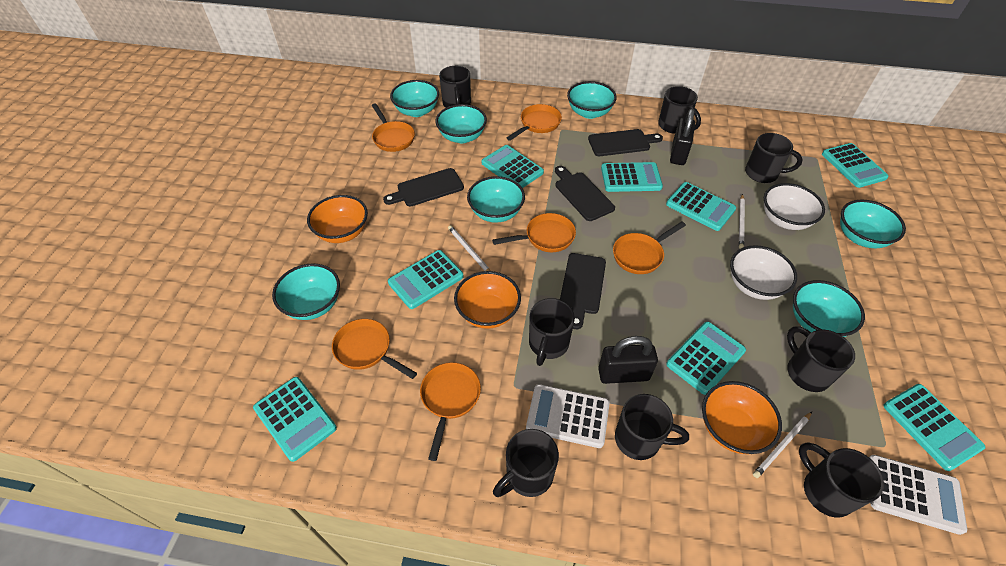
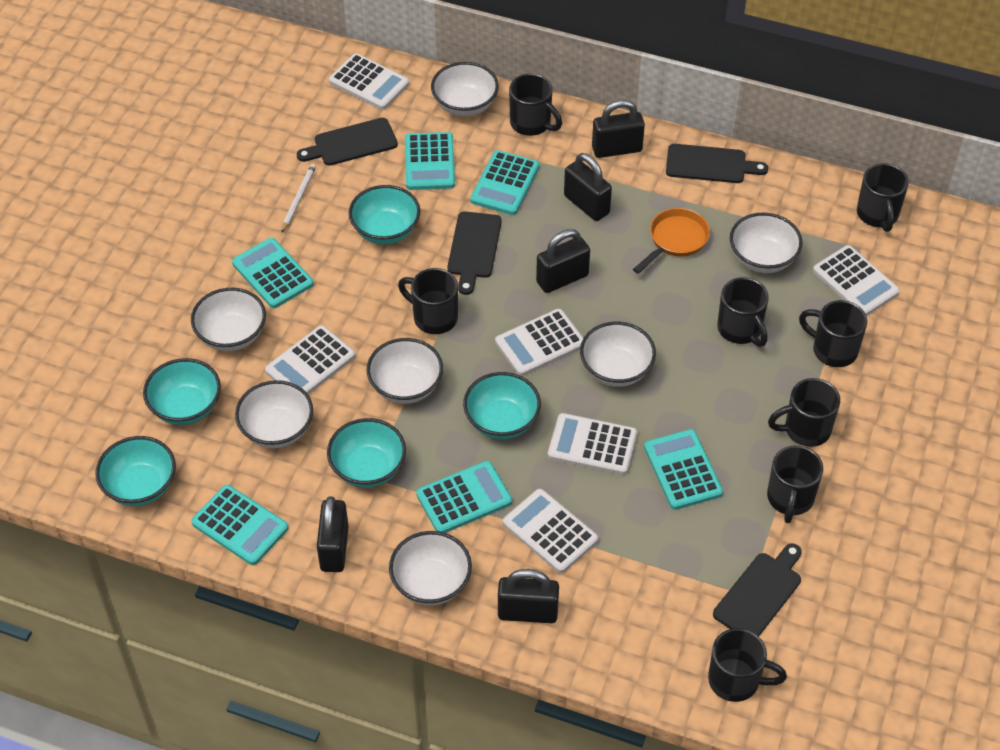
black padlock: [598,336,658,384] [670,109,695,165] = 2 -> [317,496,349,572] [498,569,559,623] [536,229,590,293] [564,153,612,221] [592,100,645,158] = 5
orange bowl: [307,195,368,243] [454,271,521,329] [702,381,782,454] = 3 -> none = 0
orange pan: [332,319,417,379] [372,103,415,152] [420,362,481,461] [492,213,576,252] [506,104,562,141] [613,222,686,274] = 6 -> [633,208,710,274] = 1
turquoise bowl: [272,263,340,320] [390,80,439,117] [436,104,487,143] [467,176,525,223] [567,81,617,119] [793,280,865,337] [840,200,906,248] = 7 -> [95,436,176,506] [143,358,221,425] [327,418,406,488] [349,185,420,245] [463,372,541,439] = 5
turquoise calculator: [253,377,337,462] [388,250,464,309] [481,145,544,188] [601,162,663,192] [666,182,736,231] [666,322,746,395] [822,143,889,188] [883,384,986,471] = 8 -> [191,485,288,565] [232,238,314,308] [405,132,455,190] [416,461,512,533] [470,150,539,215] [644,429,723,510] = 6
white bowl: [730,245,797,300] [764,183,825,230] = 2 -> [191,288,266,351] [235,380,313,448] [367,338,443,404] [389,531,472,606] [431,62,499,117] [580,322,656,387] [730,213,803,273] = 7
white calculator: [526,384,610,448] [869,455,967,535] = 2 -> [265,325,355,394] [329,53,409,110] [495,309,583,376] [503,489,598,573] [548,413,637,475] [813,245,900,316] = 6
white pencil: [448,225,490,271] [739,194,745,249] [753,412,812,478] = 3 -> [282,164,316,232] = 1

